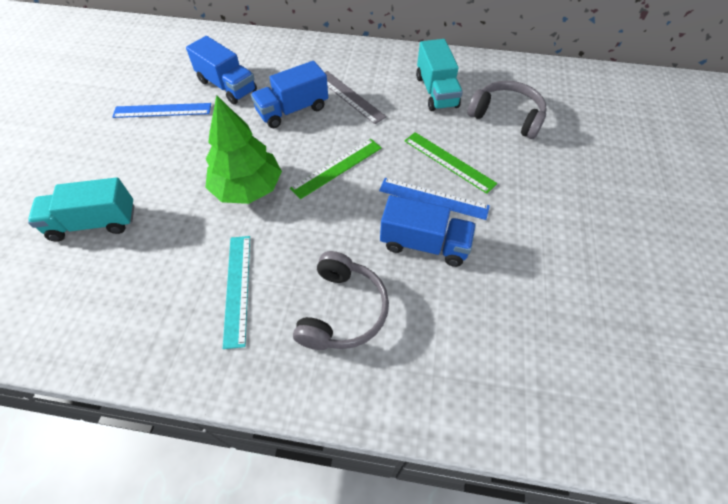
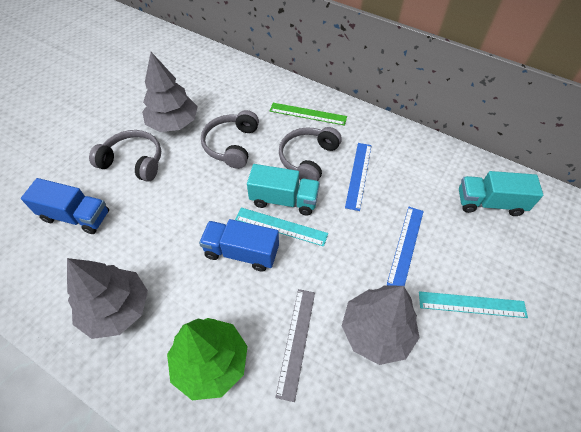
blue truck: [186,36,257,104] [251,61,328,128] [380,195,476,267] = 3 -> [21,178,109,234] [199,219,279,272] = 2
green ruler: [290,139,382,199] [405,132,497,194] = 2 -> [270,103,347,126] = 1
grey headphones: [293,251,389,350] [468,81,547,139] = 2 -> [89,130,161,182] [201,110,259,169] [279,127,342,181] = 3
grey tree: none = 0 -> [67,258,148,339] [142,52,198,132] [342,285,420,365] = 3
turquoise ruler: [222,236,250,349] = 1 -> [235,207,328,246] [419,291,528,318] = 2

